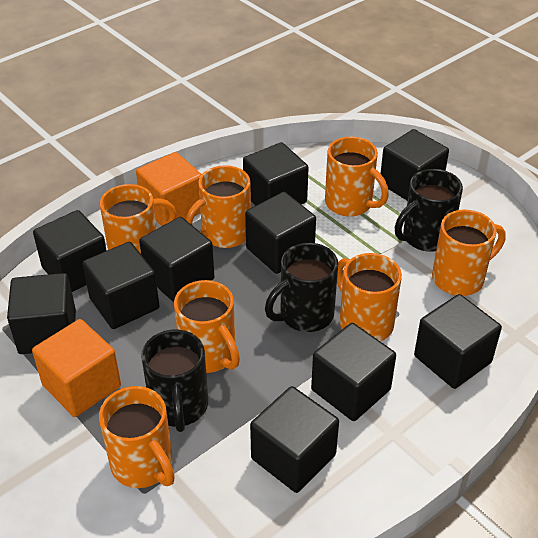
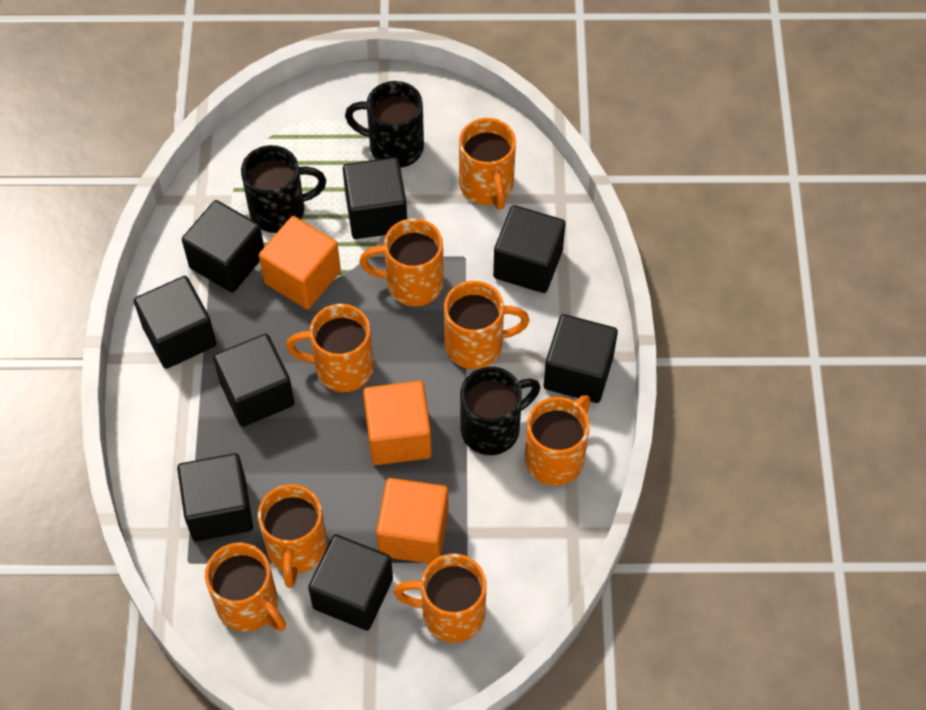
black cube: [7,273,76,354] [33,210,107,292] [82,242,159,329] [139,217,215,302] [243,142,309,205] [245,192,316,274] [250,386,339,493] [311,323,396,421] [380,129,449,201] [414,294,502,389] = 10 -> [134,276,217,369] [177,453,253,541] [182,200,264,293] [213,334,294,427] [308,534,393,630] [343,157,407,239] [493,205,566,293] [544,314,618,403] = 8
orange cube: [32,319,121,417] [136,152,202,226] = 2 -> [259,216,341,309] [363,381,432,465] [376,478,449,564] = 3
orange mug: [99,386,175,488] [100,184,177,254] [174,280,240,373] [186,165,251,248] [325,137,389,217] [337,253,402,341] [432,210,506,296] = 7 -> [205,543,286,632] [258,484,327,588] [286,304,374,392] [359,218,444,306] [393,554,487,643] [444,281,529,369] [459,118,516,209] [525,395,591,486] = 8

